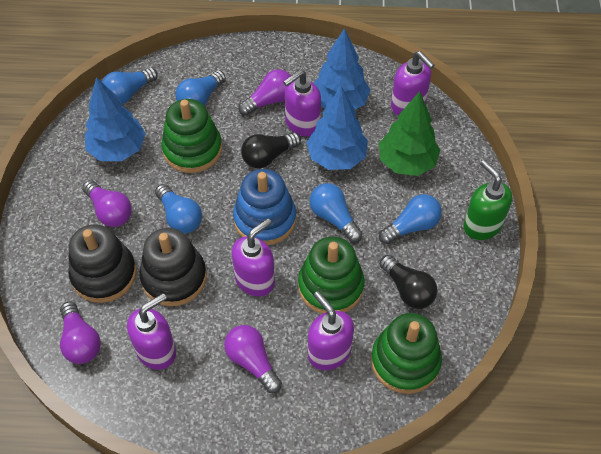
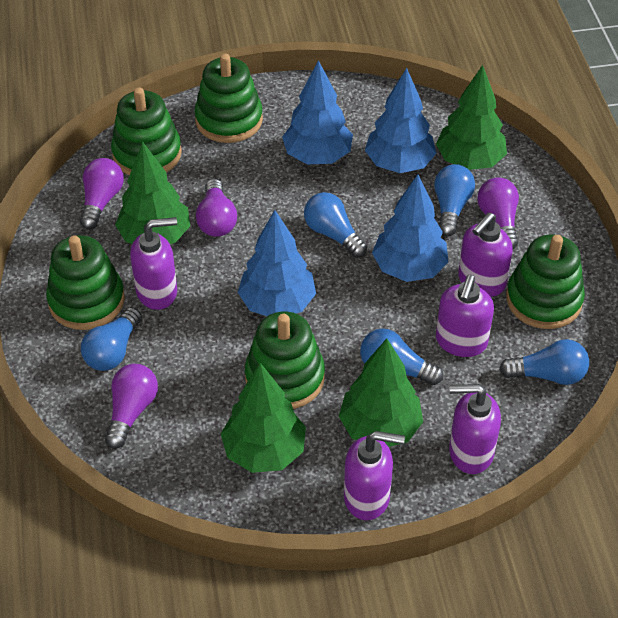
black light bulb: [241,132,301,168] [380,255,438,309] = 2 -> none = 0
black stacking toy: [68,224,137,303] [139,228,207,306] = 2 -> none = 0
blue stacking toy: [233,169,296,245] = 1 -> none = 0
blue tree: [85,77,146,161] [307,86,368,170] [313,28,370,109] = 3 -> [238,210,316,316] [282,60,353,165] [365,68,437,173] [372,174,449,282] = 4
green soap dispenser: [463,160,512,240] = 1 -> none = 0
green stacking toy: [161,99,222,173] [298,236,365,314] [371,313,442,394] = 3 -> [46,235,125,330] [111,87,182,175] [194,54,263,143] [245,311,325,409] [506,234,585,329] = 5
green tree: [379,91,440,176] = 1 -> [115,141,190,244] [221,363,306,473] [339,338,423,447] [436,65,507,170] = 4

